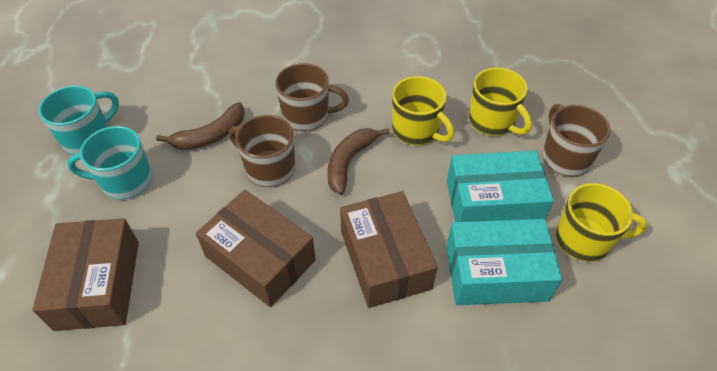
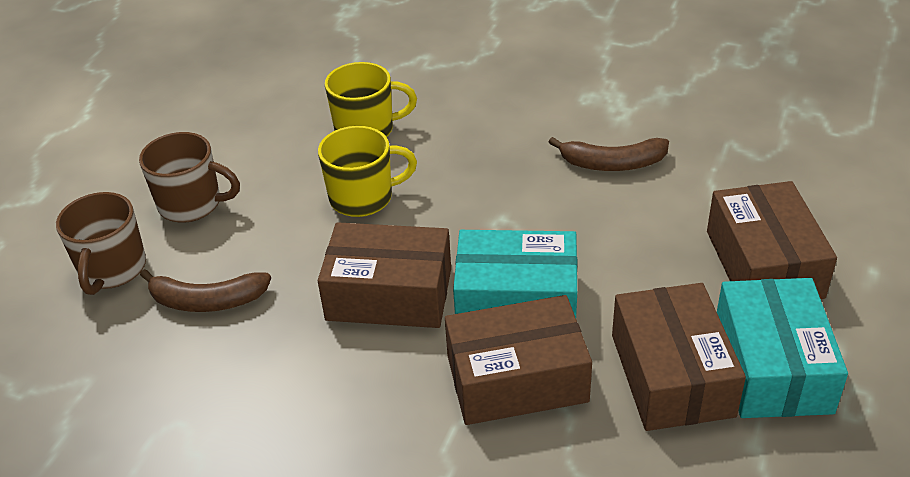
brown box: [32,218,139,331] [196,190,316,307] [340,191,437,308] = 3 -> [318,222,451,328] [445,295,592,425] [612,283,746,431] [707,181,837,299] = 4
brown mug: [229,115,295,187] [275,63,349,131] [542,104,610,177] = 3 -> [56,192,146,295] [139,132,240,223] = 2
turquoise mug: [38,85,119,155] [67,126,152,200] = 2 -> none = 0
yellow mug: [392,76,454,145] [469,67,532,136] [556,183,647,262] = 3 -> [318,126,417,217] [325,62,417,137] = 2

